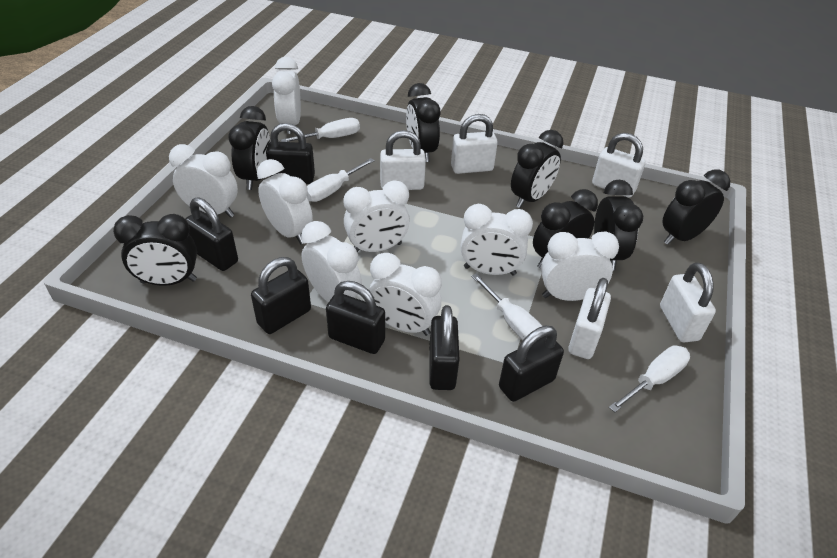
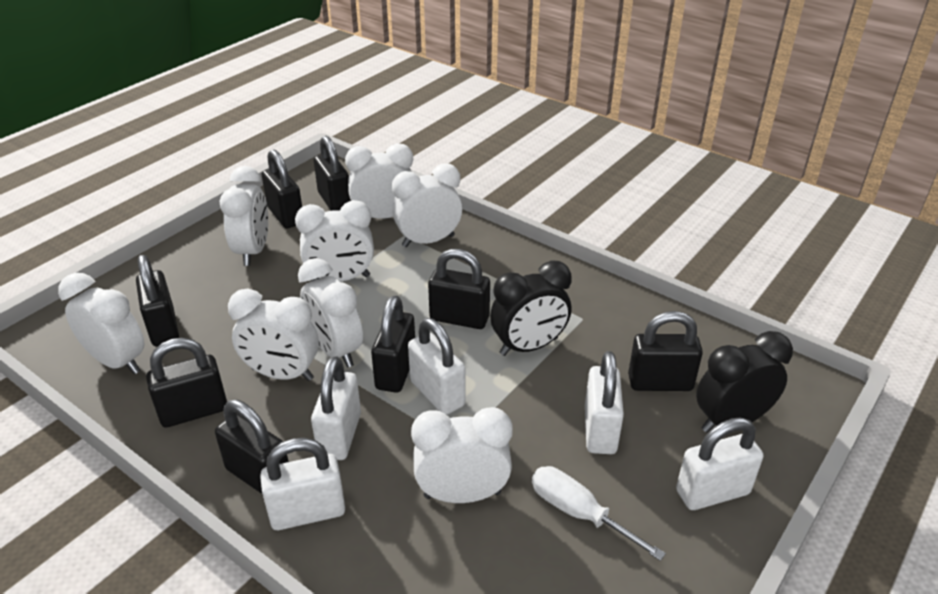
black clock: [113,214,197,286] [229,106,270,190] [406,83,440,162] [511,130,564,208] [533,189,598,269] [594,179,643,271] [662,170,730,245] = 7 -> [490,260,572,356] [696,331,793,433] = 2
black padlock: [185,197,238,271] [251,257,311,334] [266,123,315,184] [326,281,385,354] [429,305,460,390] [499,326,564,402] = 6 -> [136,255,179,346] [146,338,227,428] [215,400,289,494] [262,149,302,228] [314,136,351,211] [371,295,415,393] [428,249,490,329] [628,311,703,391] = 8
white screwdriver: [281,118,360,142] [307,158,375,202] [471,273,542,340] [609,345,690,413] = 4 -> [532,466,666,561] = 1

